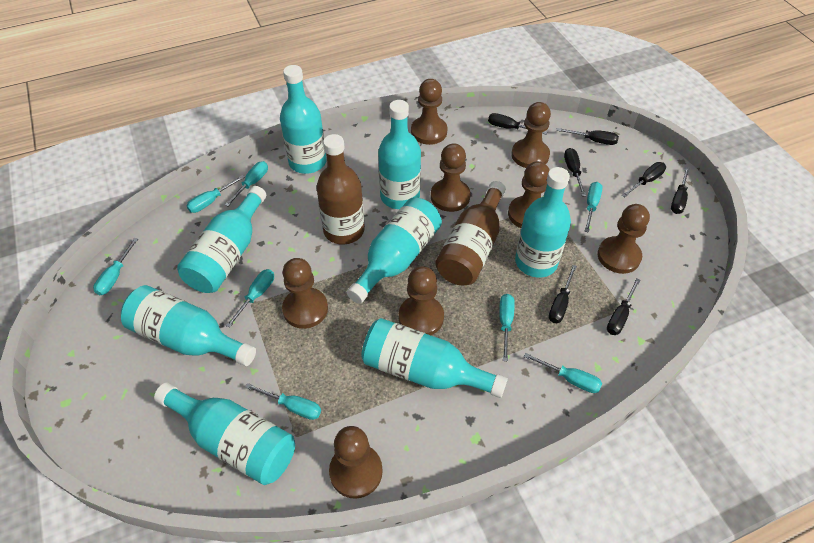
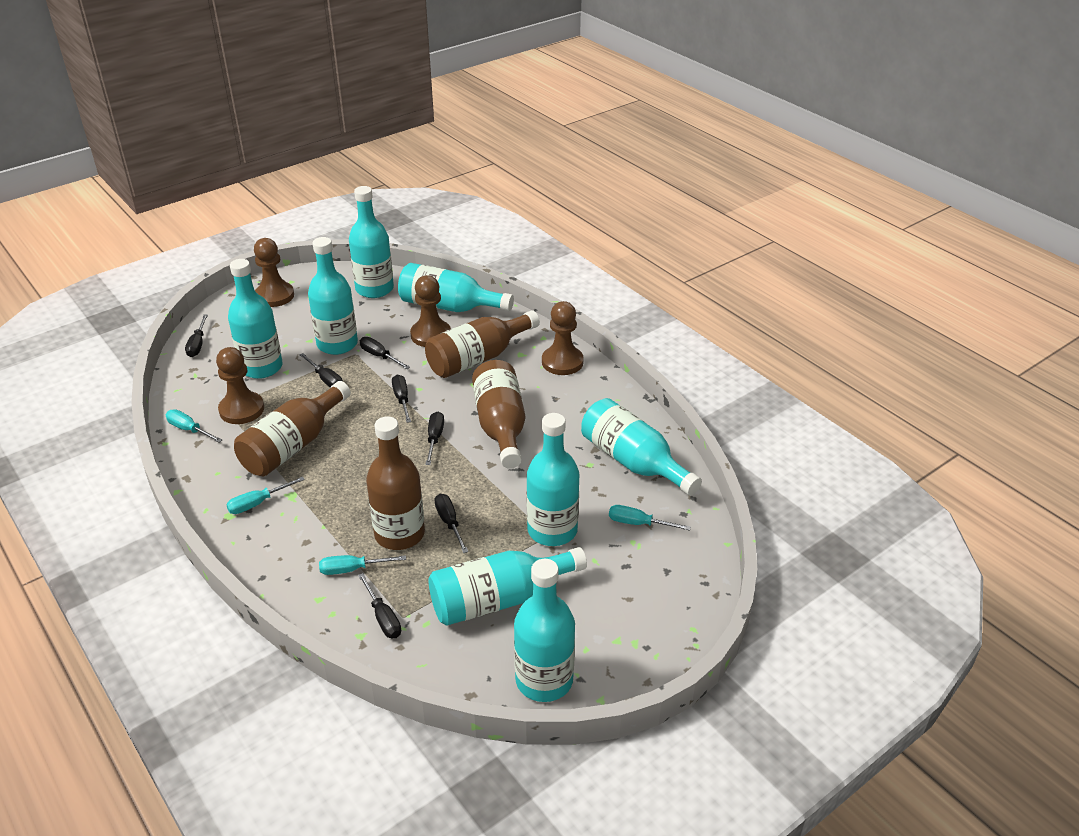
brown bottle: [316,134,365,245] [435,181,506,285] = 2 -> [234,381,351,476] [366,416,425,550] [425,310,540,378] [472,360,525,469] = 4
brown pawn: [282,258,328,329] [329,426,383,499] [399,266,444,335] [411,79,448,145] [431,144,470,212] [508,161,550,228] [511,102,551,168] [598,204,650,274] = 8 -> [216,347,264,424] [254,238,294,307] [410,275,451,347] [542,301,584,375] = 4
turquoise screwdriver: [93,238,138,295] [187,175,245,213] [225,161,268,206] [226,269,274,328] [245,383,321,420] [499,294,515,361] [524,353,602,393] [584,182,603,233] = 8 -> [166,409,222,443] [226,476,305,514] [319,555,406,575] [609,505,691,531] = 4

